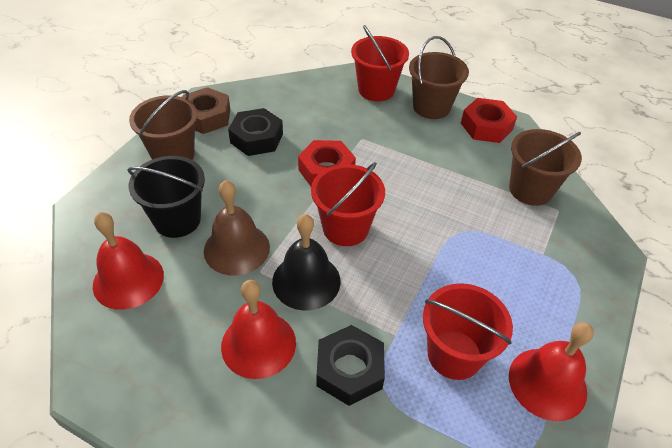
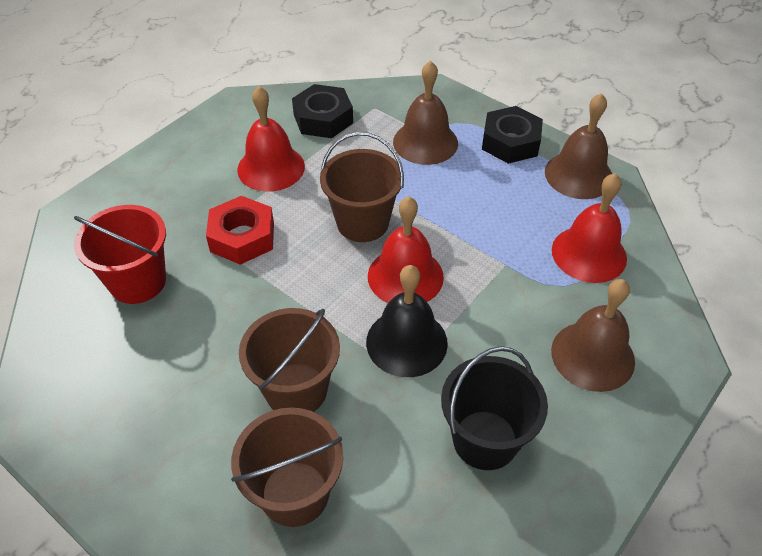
brown bell: [204,180,270,276] = 1 -> [393,60,458,165] [545,93,612,199] [551,279,635,392] = 3
brown nut: [182,87,230,134] = 1 -> none = 0
red bucket: [311,162,385,246] [351,25,409,101] [423,283,513,380] = 3 -> [74,205,166,304] = 1
red nut: [298,140,356,186] [461,98,517,143] = 2 -> [206,196,274,265] = 1

